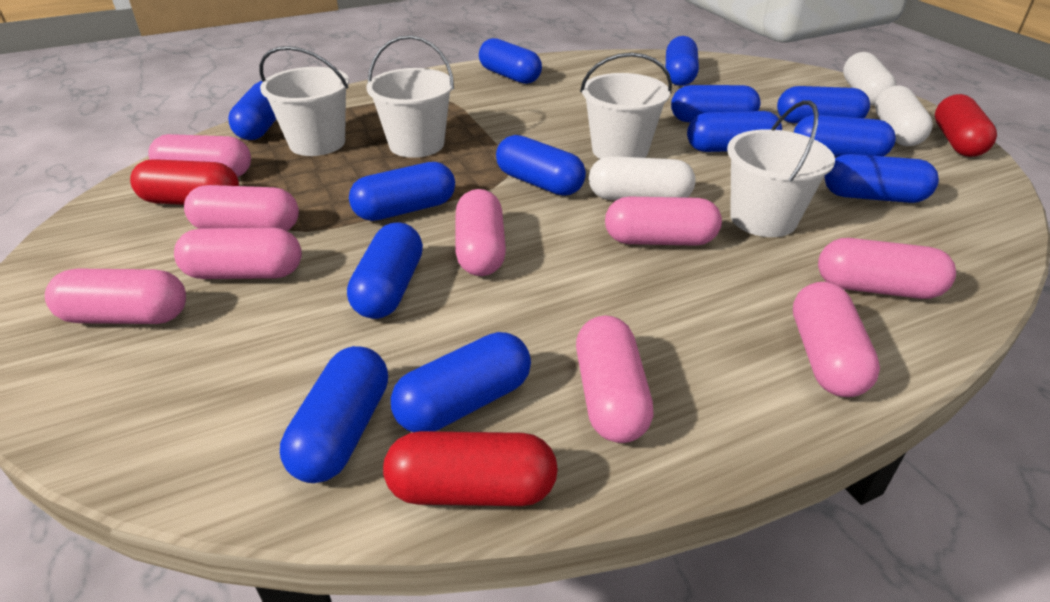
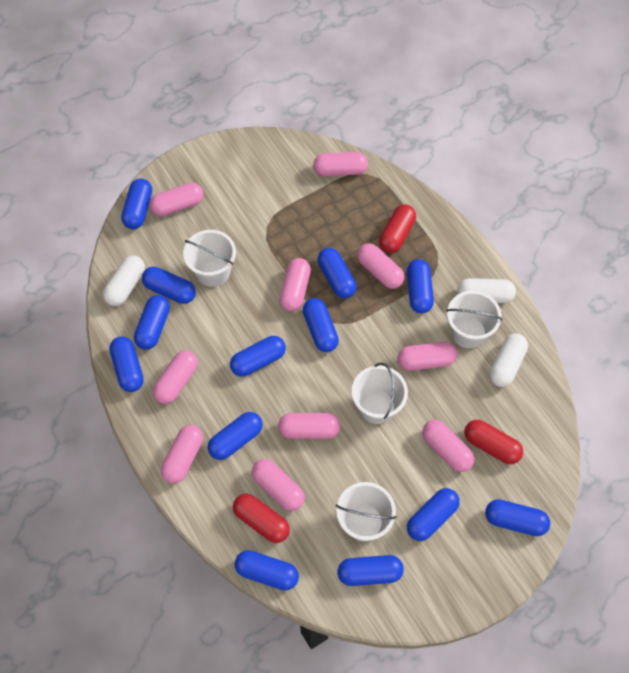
pink capsule: [45,269,186,324] [148,134,251,177] [174,228,302,279] [184,185,299,231] [455,189,506,276] [576,316,654,443] [605,197,722,246] [793,282,880,397] [818,238,956,299] = 9 -> [149,182,204,217] [153,350,198,404] [161,425,203,484] [252,459,305,511] [278,413,340,439] [279,258,311,312] [313,152,368,176] [357,243,404,289] [397,342,457,371] [422,420,474,472] = 10

